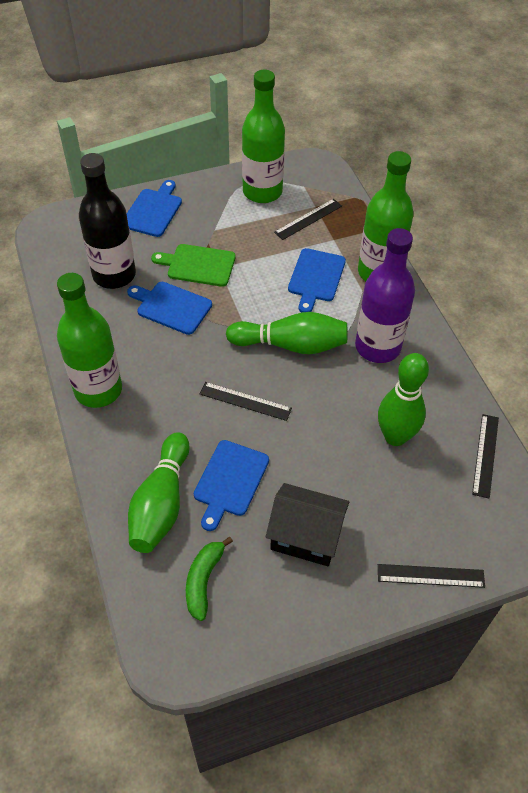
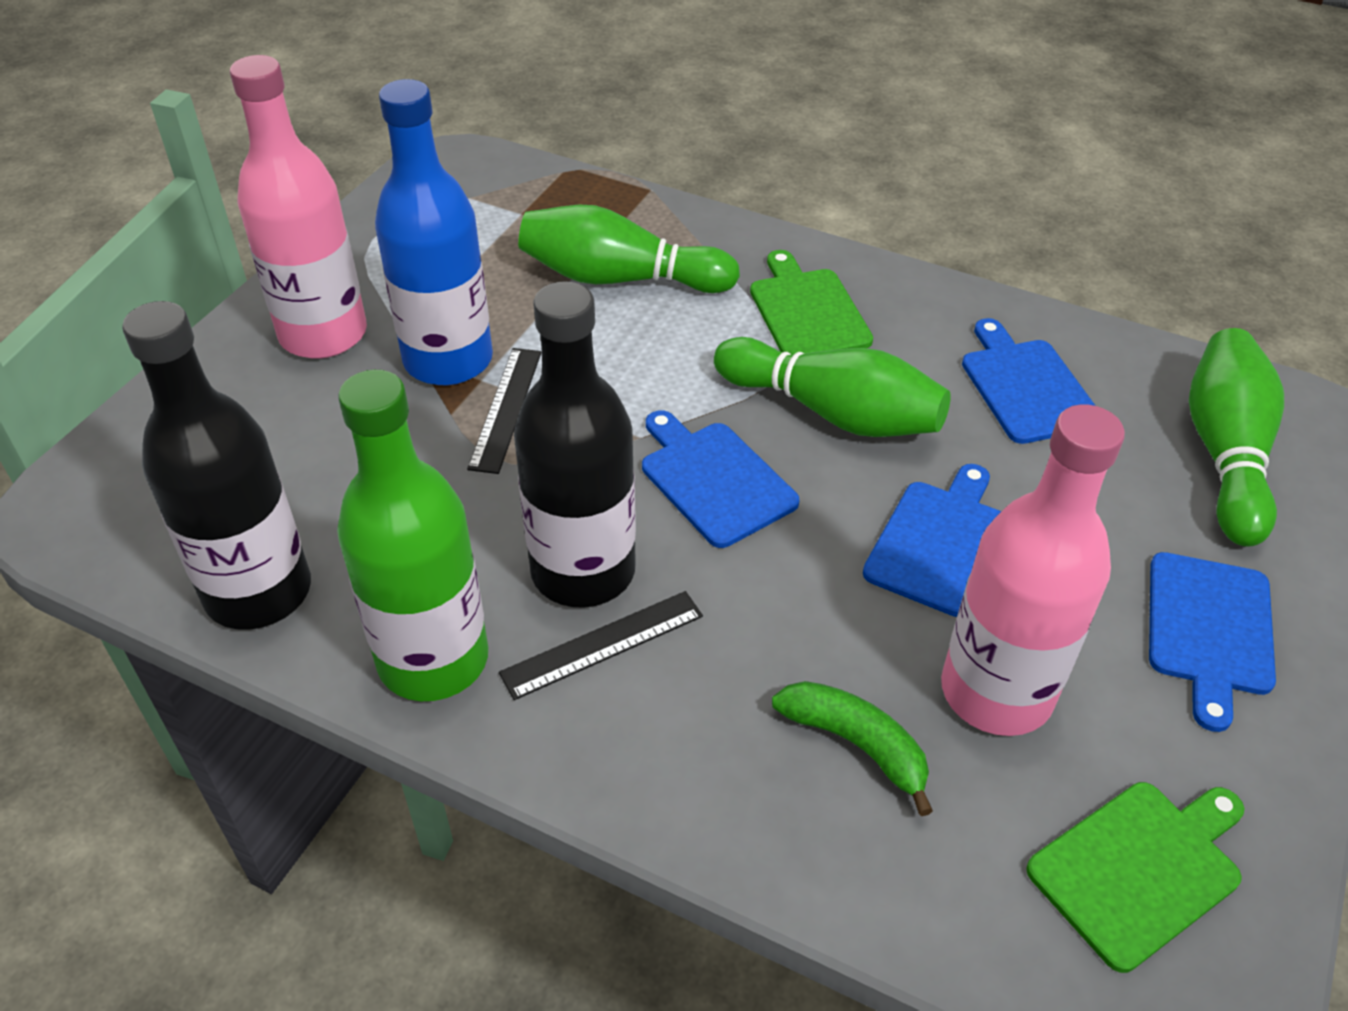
black bottle: [79,153,136,289] = 1 -> [122,301,311,630] [514,281,636,608] = 2
black house: [266,483,349,566] = 1 -> none = 0
black ruler: [200,382,292,421] [274,199,342,240] [378,564,485,588] [472,414,499,498] = 4 -> [467,348,542,474] [499,591,703,700] = 2
blue bottle: none = 0 -> [375,79,493,385] = 1
green bottle: [57,273,122,408] [242,70,285,203] [358,151,414,281] = 3 -> [337,370,488,701] = 1
green cutting board: [151,244,236,287] = 1 -> [750,250,873,355] [1026,782,1244,973] = 2
pink bottle: none = 0 -> [230,55,367,359] [941,404,1125,736] = 2
purple bottle: [355,228,415,363] = 1 -> none = 0

